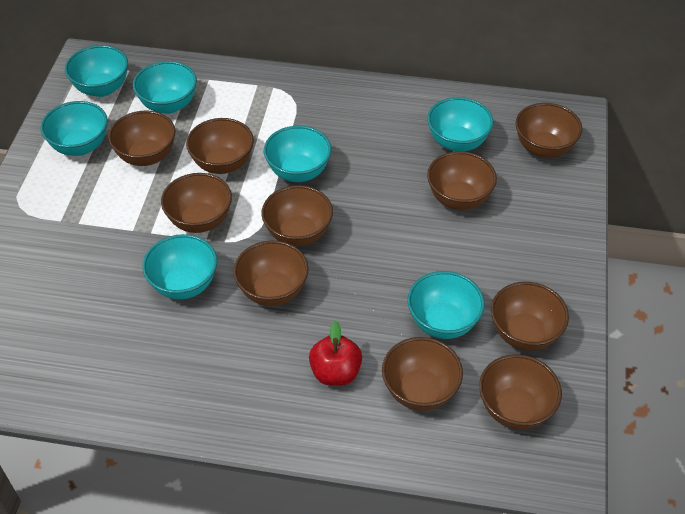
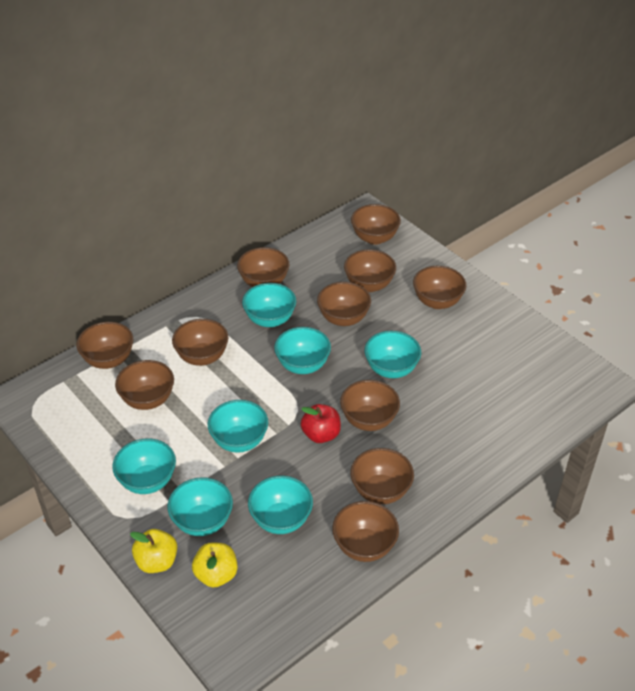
brown bowl: [108,110,175,166] [161,173,232,233] [186,118,254,174] [233,240,309,306] [262,185,333,246] [382,337,463,411] [427,151,497,210] [479,354,562,430] [491,282,569,351] [516,103,582,158] = 10 -> [76,322,133,369] [115,360,174,410] [172,319,229,366] [237,247,289,287] [317,282,371,326] [332,501,399,562] [340,380,400,431] [344,249,396,292] [351,204,401,245] [351,448,414,504] [413,266,466,309] = 11
yellow apple: none = 0 -> [130,529,177,573] [192,542,238,588] = 2

